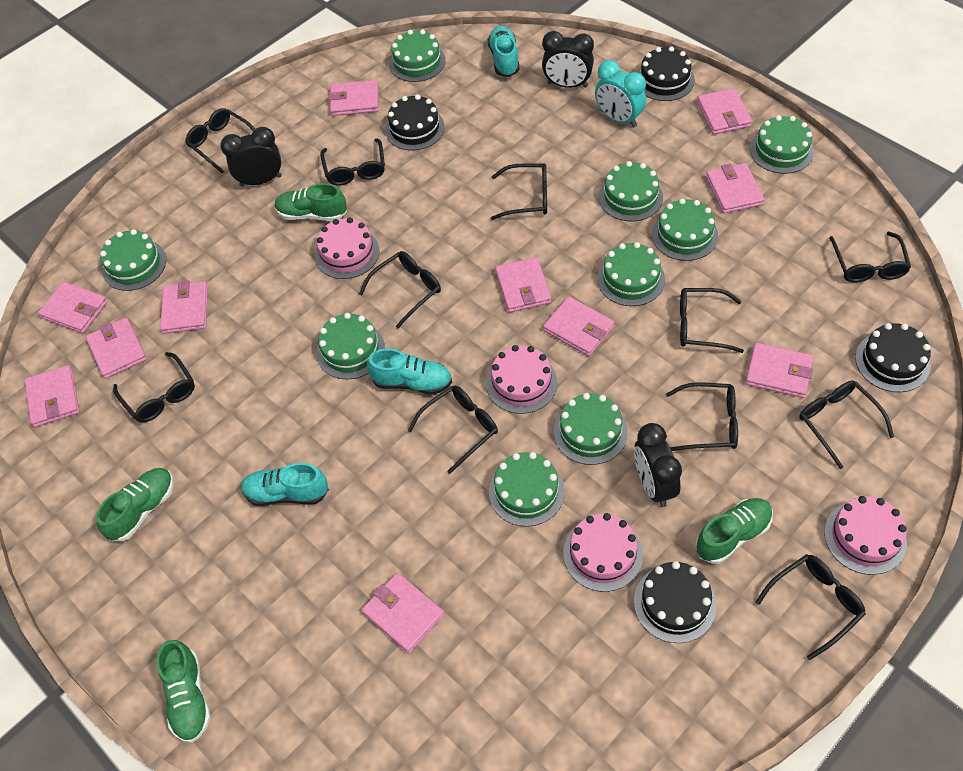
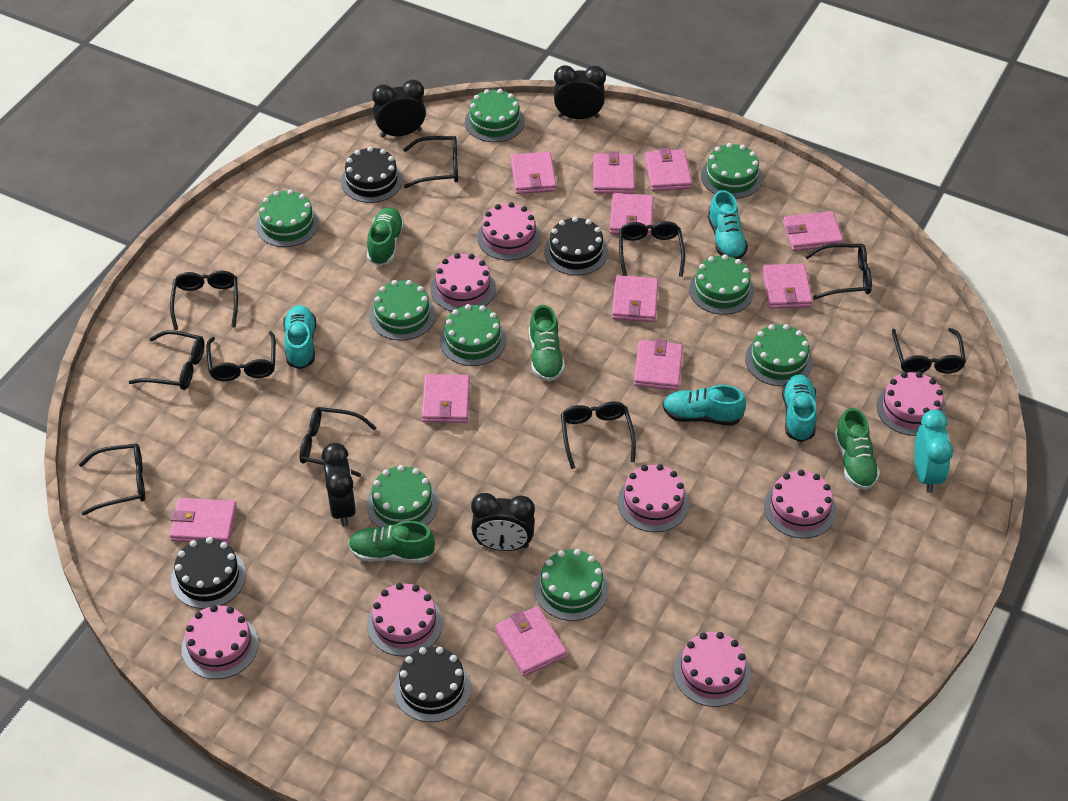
black clock: [220,127,282,187] [542,31,594,88] [634,423,682,507] = 3 -> [321,443,356,527] [372,79,426,137] [471,493,535,551] [554,65,606,119] = 4
black glasses: [113,352,195,422] [185,108,255,174] [320,138,385,186] [359,251,441,328] [408,386,498,474] [491,164,547,220] [666,382,738,451] [680,288,744,353] [755,554,866,660] [799,381,894,469] [829,231,911,282] = 11 -> [79,443,145,515] [129,330,205,390] [170,270,238,330] [206,331,276,381] [300,407,377,477] [403,136,458,188] [561,402,636,469] [619,221,685,277] [805,244,872,300] [892,328,966,374] = 10
pink cake: [315,217,379,279] [486,345,557,414] [564,513,643,592] [824,496,907,575] = 4 -> [181,605,259,679] [367,583,443,656] [431,253,496,311] [477,202,541,260] [618,464,689,532] [674,632,751,707] [764,470,836,539] [876,372,946,436] = 8
turquoise shoe: [241,463,329,506] [367,349,452,395] [488,26,520,77] = 3 -> [283,305,316,369] [663,385,746,426] [708,190,748,259] [782,375,817,442] = 4

